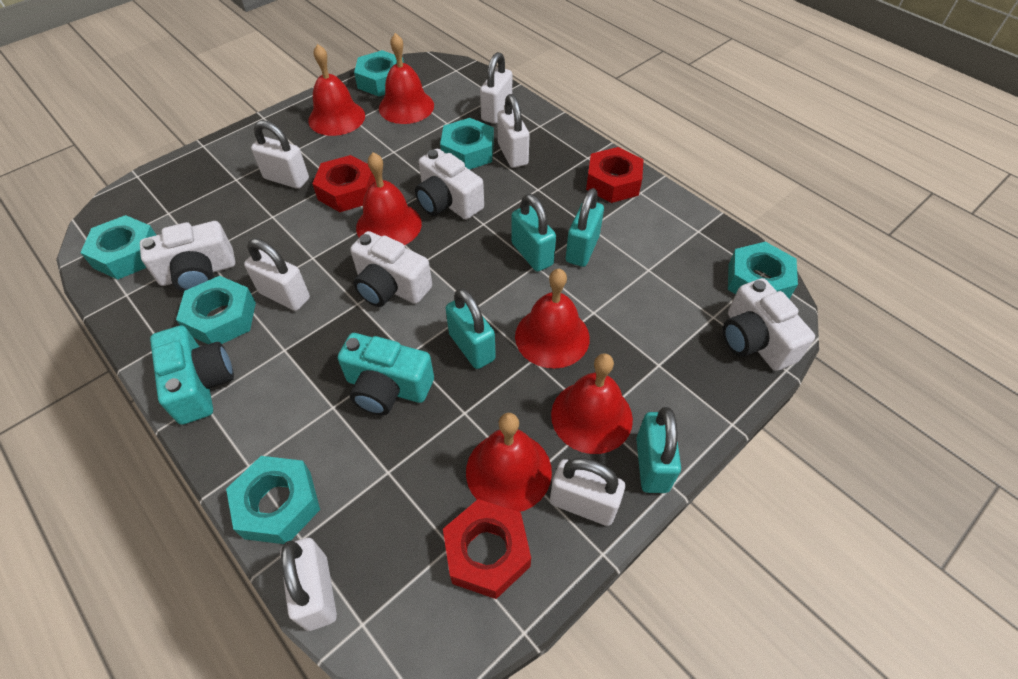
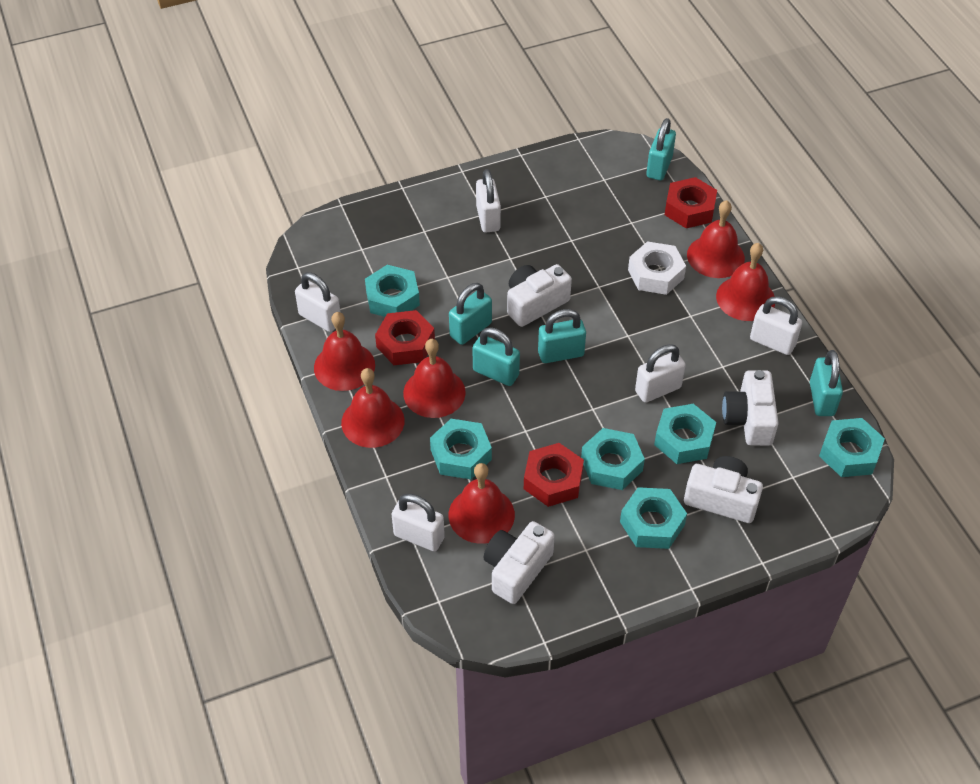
turquoise camera: [150,325,234,425] [338,333,434,415] = 2 -> none = 0
turquoise padlock: [445,288,496,369] [511,194,556,272] [566,188,604,267] [636,407,681,493] = 4 -> [449,283,492,345] [472,328,520,386] [538,309,586,363] [646,118,676,180] [810,350,843,416] = 5
white nut: none = 0 -> [628,241,686,295] = 1
white padlock: [244,238,310,311] [251,120,309,189] [280,538,337,631] [480,52,512,124] [497,94,529,168] [550,458,625,526] = 6 -> [295,272,340,332] [392,494,445,552] [476,169,501,233] [635,344,686,403] [750,296,802,355] = 5

